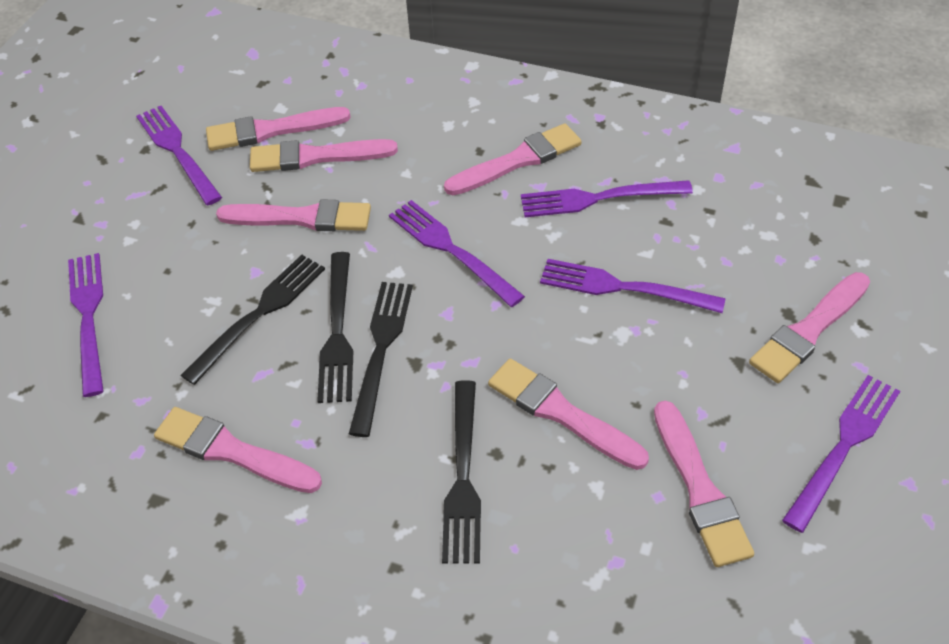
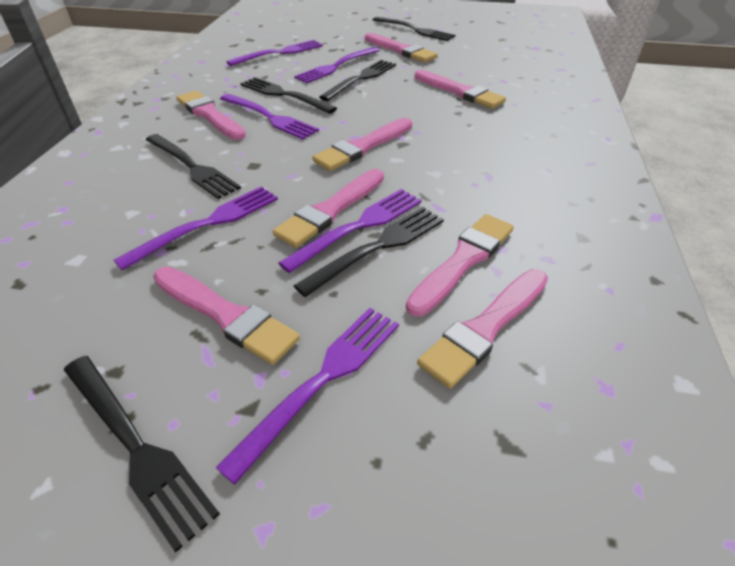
black fork: [181,255,325,385] [317,252,353,403] [349,282,413,437] [442,380,481,564] = 4 -> [64,356,220,552] [146,134,241,199] [240,77,337,114] [294,207,444,297] [319,60,396,101] [373,17,455,41] = 6

